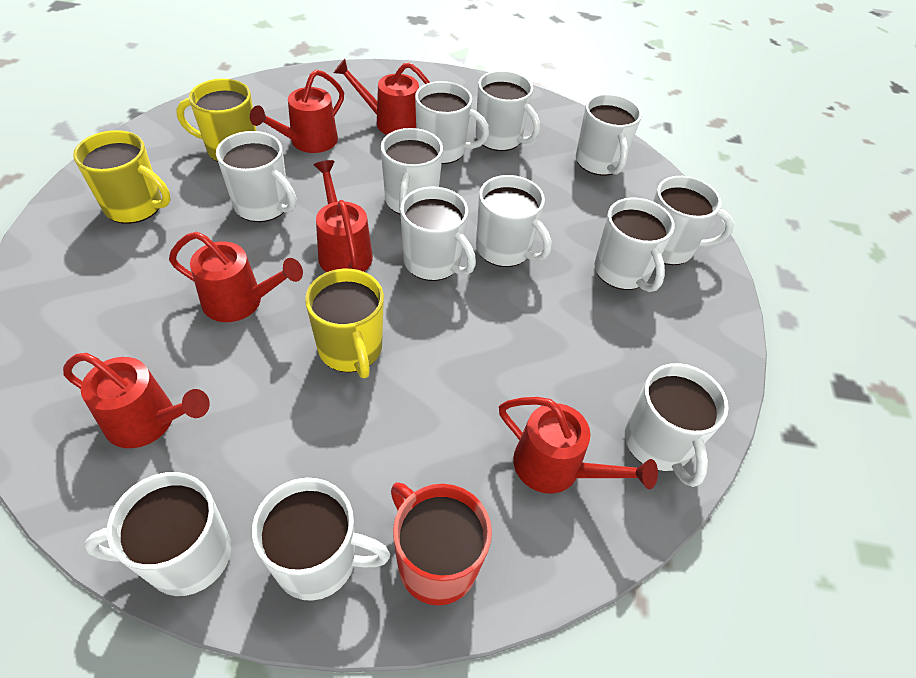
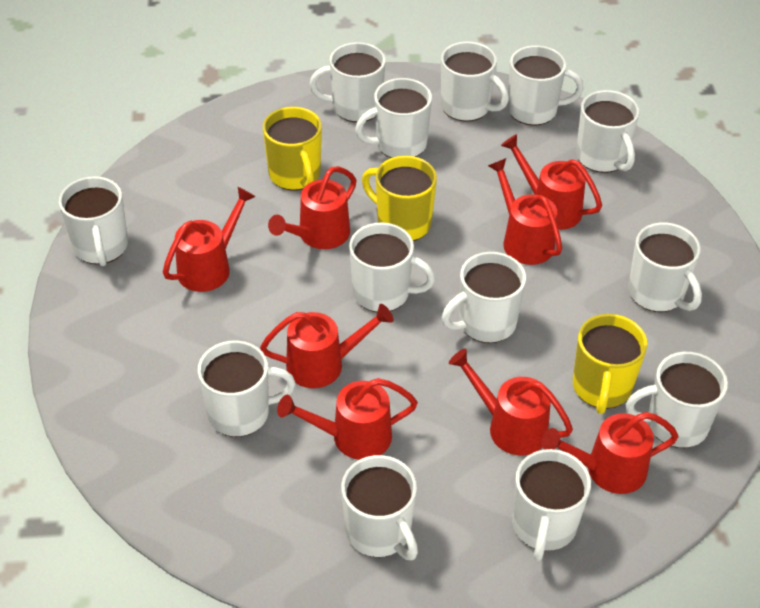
red mug: [391,482,492,605] = 1 -> none = 0
red watering can: [63,353,210,448] [169,232,303,322] [250,70,344,153] [314,160,373,272] [334,59,430,135] [499,397,658,494] = 6 -> [163,187,255,292] [260,304,394,388] [268,166,356,249] [277,378,418,460] [449,349,573,455] [488,158,562,265] [501,134,602,230] [541,412,679,494] = 8
white mug: [84,472,231,596] [216,131,297,222] [252,478,390,601] [381,128,443,215] [400,186,476,281] [415,81,489,164] [476,70,540,151] [476,175,551,267] [576,94,642,176] [595,197,675,292] [625,363,729,487] [653,176,734,265] = 12 -> [59,176,128,266] [198,340,296,437] [309,42,386,122] [341,455,418,560] [349,222,435,312] [355,78,432,158] [441,42,509,121] [442,252,526,343] [508,45,584,126] [512,449,591,561] [576,90,639,173] [626,352,728,448] [628,223,702,312] = 13

